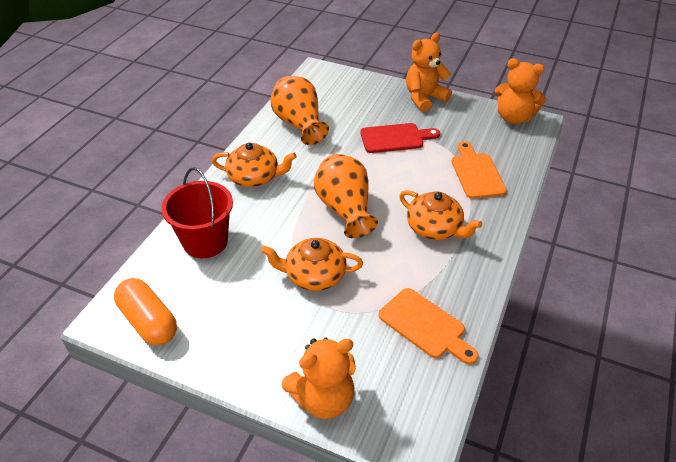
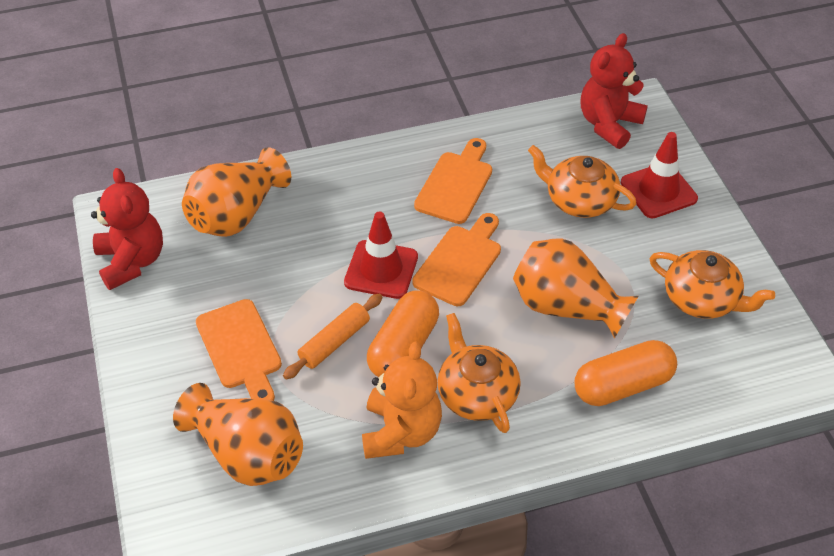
orange capsule: [114,278,177,346] = 1 -> [367,291,439,377] [575,340,677,406] = 2
orange cutting board: [379,288,479,365] [451,141,507,199] = 2 -> [196,299,282,401] [412,213,501,306] [414,138,492,224] = 3
orange rolling pin: none = 0 -> [283,293,383,380] = 1
orange teddy bear: [281,338,356,419] [406,33,452,112] [494,58,546,124] = 3 -> [362,341,442,459] = 1
orange vase: [270,76,329,145] [314,154,378,238] = 2 -> [173,383,303,486] [182,147,291,237] [513,238,638,339] = 3
red bucket: [161,167,233,258] = 1 -> none = 0
red cutting board: [360,123,440,153] = 1 -> none = 0
red teddy bear: none = 0 -> [91,168,163,290] [581,33,648,149] = 2
red traffic cone: none = 0 -> [344,211,418,299] [621,132,698,218] = 2

